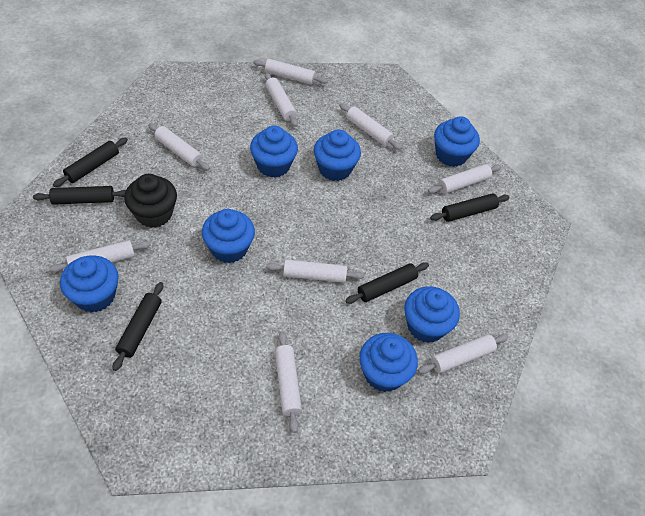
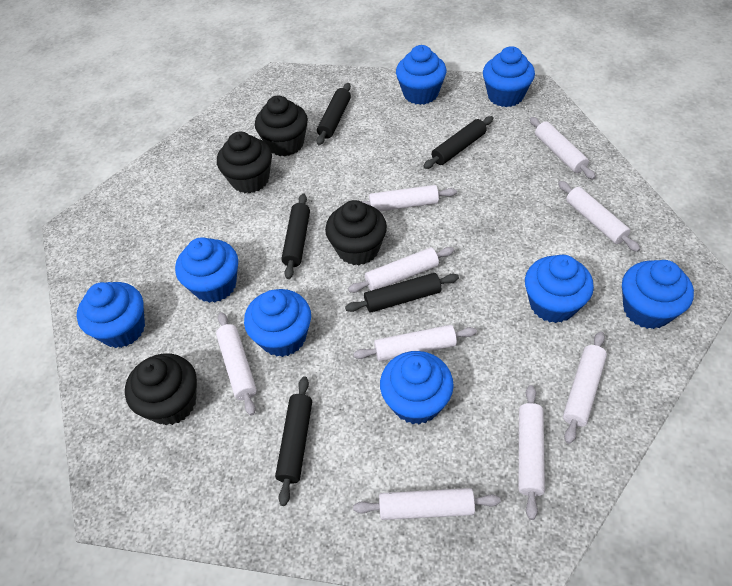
black cupcake: [124,174,177,228] = 1 -> [125,353,197,425] [217,131,272,194] [255,96,308,157] [325,200,387,265] = 4
blue cupcake: [60,255,119,312] [202,209,255,263] [250,126,298,178] [314,129,361,181] [359,333,418,392] [404,286,460,343] [434,116,480,167] = 7 -> [76,282,145,348] [175,237,238,303] [244,289,311,357] [380,351,454,424] [396,45,446,105] [483,46,535,107] [525,255,594,323] [622,260,694,329] = 8

